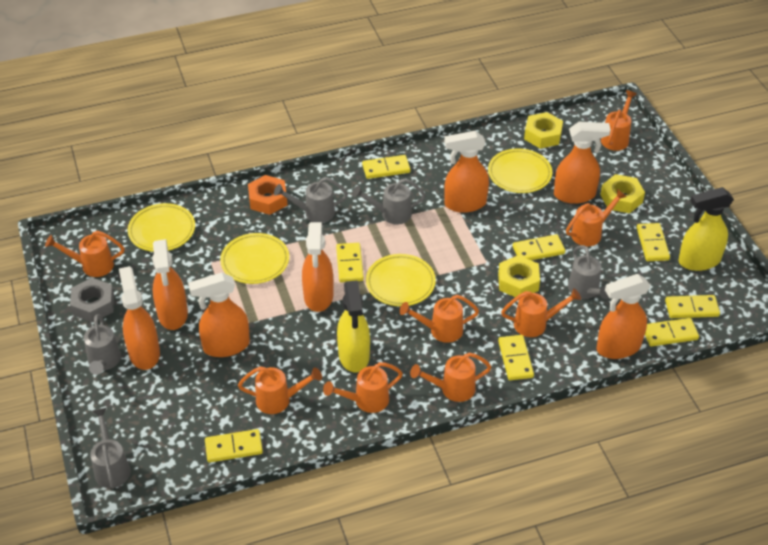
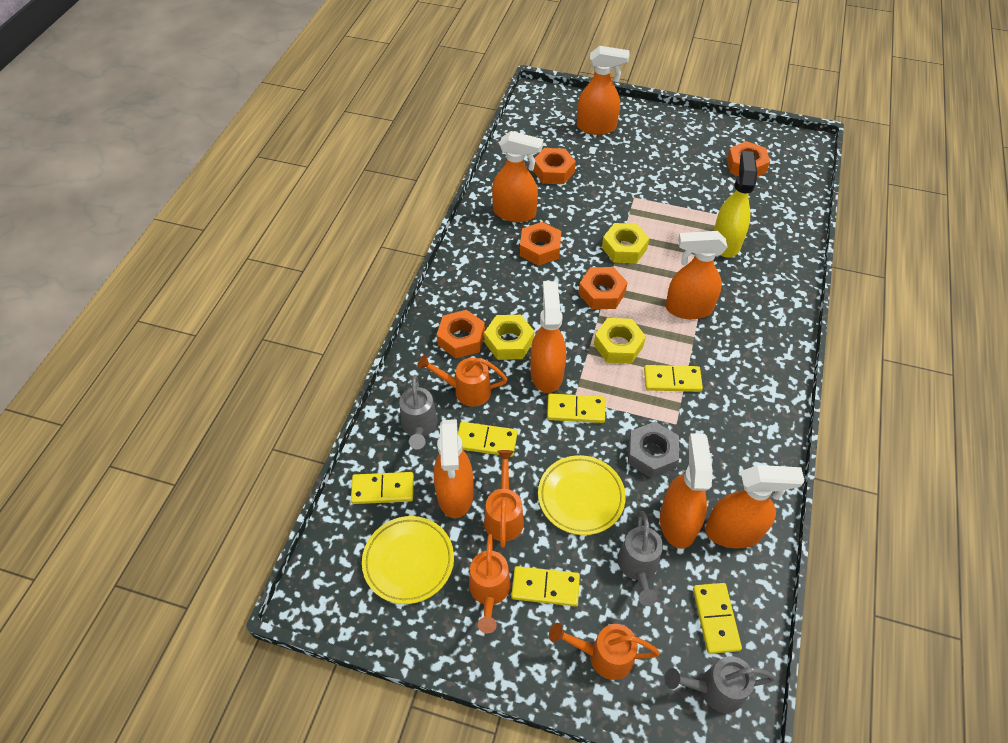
grey watering can: [84,314,121,375] [90,408,130,489] [274,177,348,223] [352,179,426,225] [568,245,609,299] = 5 -> [399,375,438,449] [618,511,663,606] [664,656,776,713] = 3
orange nut: [248,175,288,215] = 1 -> [437,310,485,358] [520,222,561,266] [533,148,576,184] [578,267,628,309] [727,141,770,177] = 5
orange watering can: [45,231,124,277] [238,366,322,414] [323,362,403,413] [399,295,479,343] [410,352,491,402] [501,288,581,337] [566,189,627,246] [601,90,637,151] = 8 -> [417,355,507,407] [469,534,511,633] [484,450,524,548] [549,623,660,680] = 4
yellow domino: [205,429,263,463] [336,243,364,282] [362,155,411,179] [498,335,534,380] [513,234,565,260] [637,223,670,261] [645,318,699,346] [665,295,720,318] = 8 -> [351,472,414,504] [458,422,518,457] [511,566,580,606] [547,393,605,423] [644,365,703,392] [693,583,742,654] = 6
yellow plate: [128,203,195,252] [220,233,289,284] [366,254,436,306] [488,148,552,193] = 4 -> [362,516,454,604] [538,455,626,535] = 2
yellow spray bottle: [337,280,370,372] [678,187,734,271] = 2 -> [714,151,757,258] = 1

